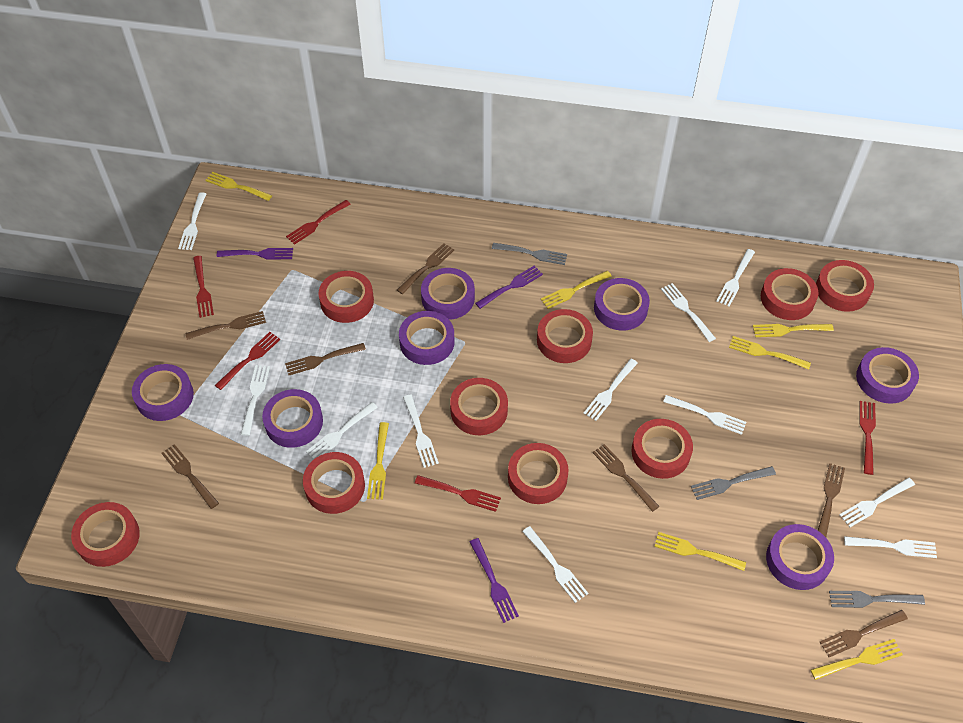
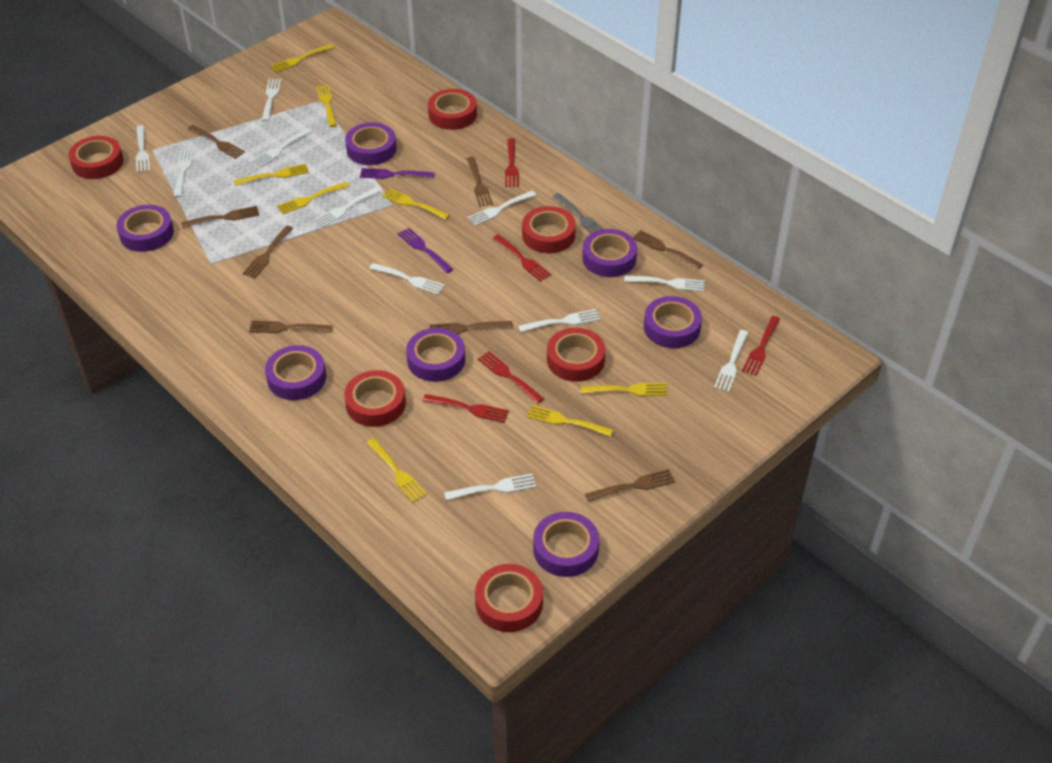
brown fork: [161,444,219,509] [185,311,266,340] [285,343,366,375] [397,243,454,294] [593,444,660,512] [818,463,845,537] [820,610,908,657] = 7 -> [181,206,259,228] [188,125,245,159] [242,225,293,278] [249,320,333,333] [430,321,513,334] [467,157,493,207] [585,469,675,502] [632,230,703,269] = 8
grey fork: [492,243,567,265] [691,466,776,500] [829,591,925,608] = 3 -> [553,193,604,233] = 1
purple fork: [217,248,293,260] [470,538,519,623] [475,266,543,309] = 3 -> [360,168,434,179] [397,228,453,273] = 2
red tape: [71,502,140,567] [303,452,365,514] [318,271,374,323] [450,378,508,435] [508,443,569,504] [537,309,593,363] [631,419,693,479] [761,268,819,320] [816,260,874,312] = 9 -> [69,136,124,179] [344,370,406,427] [428,89,477,130] [475,564,543,632] [522,206,576,253] [547,328,606,382] = 6
yellow fork: [205,172,272,201] [367,422,389,500] [541,271,612,309] [654,532,746,571] [729,336,811,369] [753,324,834,337] [811,639,903,680] = 7 -> [234,164,309,186] [271,44,334,72] [277,182,350,214] [316,84,337,127] [367,438,427,502] [382,188,450,220] [526,405,613,437] [581,383,668,396] = 8

